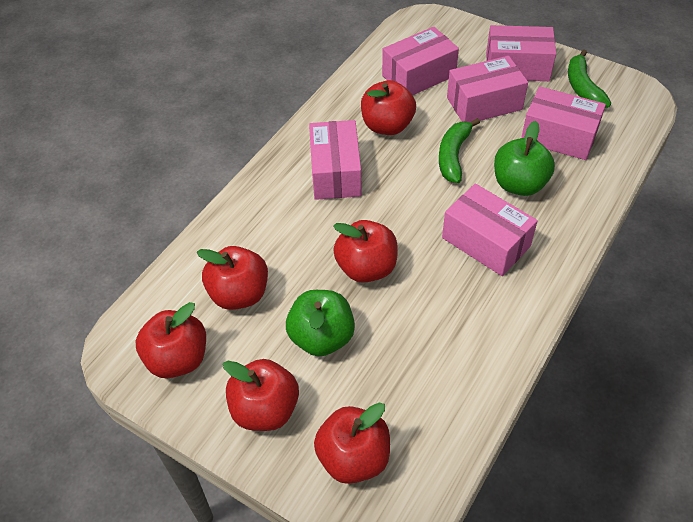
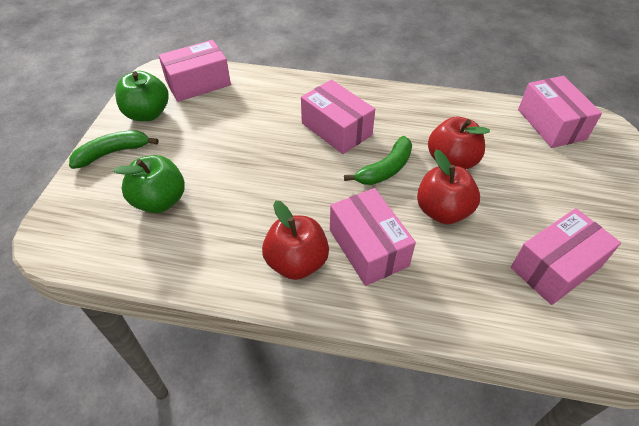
pink box: [309,120,362,200] [382,27,459,95] [442,184,538,276] [447,56,528,122] [486,25,556,81] [521,86,606,160] = 6 -> [159,40,231,102] [301,80,375,154] [330,188,416,286] [511,208,621,305] [518,76,602,148] = 5
red apple: [136,302,206,378] [197,246,268,310] [223,359,299,431] [314,403,390,484] [333,220,398,283] [361,80,416,135] = 6 -> [262,200,329,280] [417,150,480,224] [428,117,490,169] = 3

